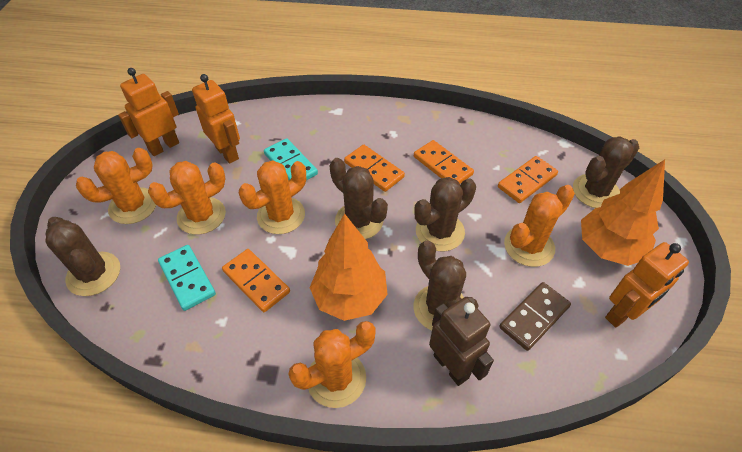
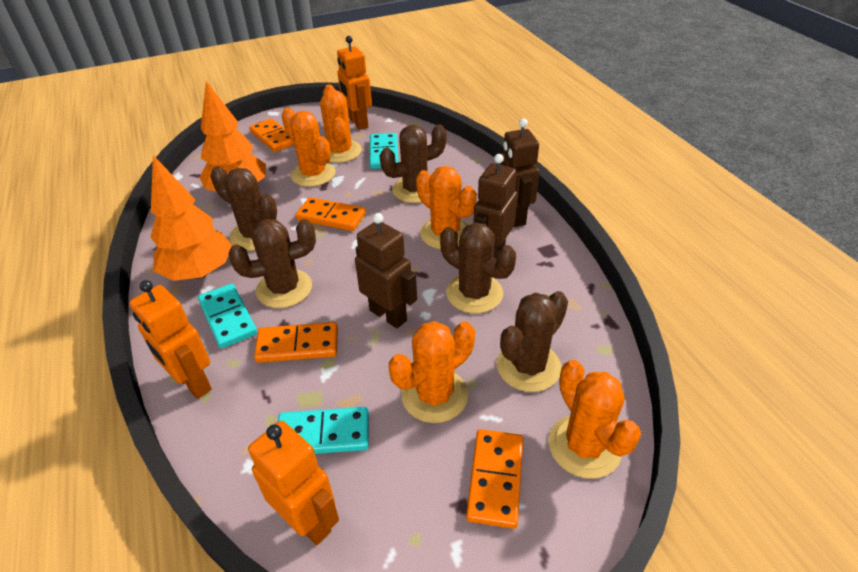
brown domino: [499,282,571,351] = 1 -> none = 0
brown robot: [429,297,494,386] = 1 -> [355,213,417,328] [473,154,518,259] [500,118,540,227] = 3
turquoise domino: [158,245,216,311] [264,138,318,180] = 2 -> [198,283,257,348] [278,407,369,454] [370,133,399,169] = 3

